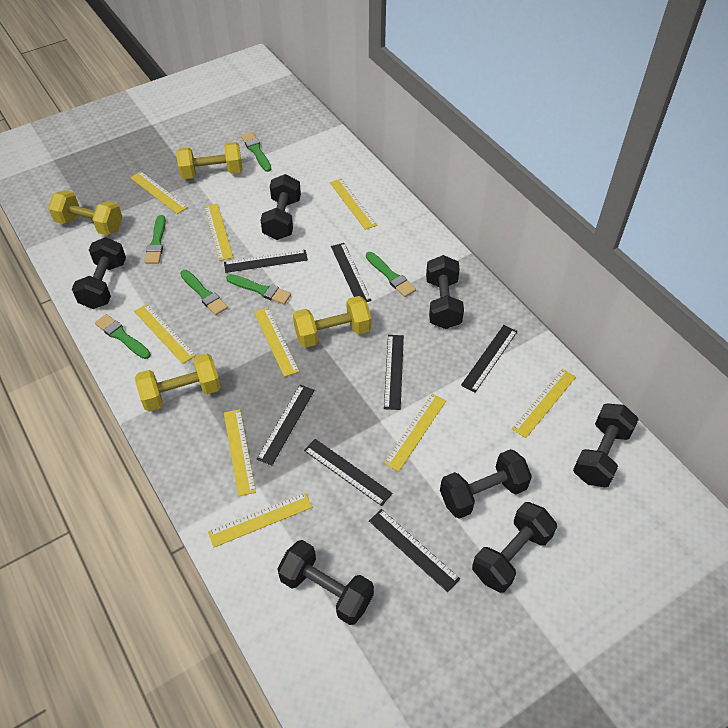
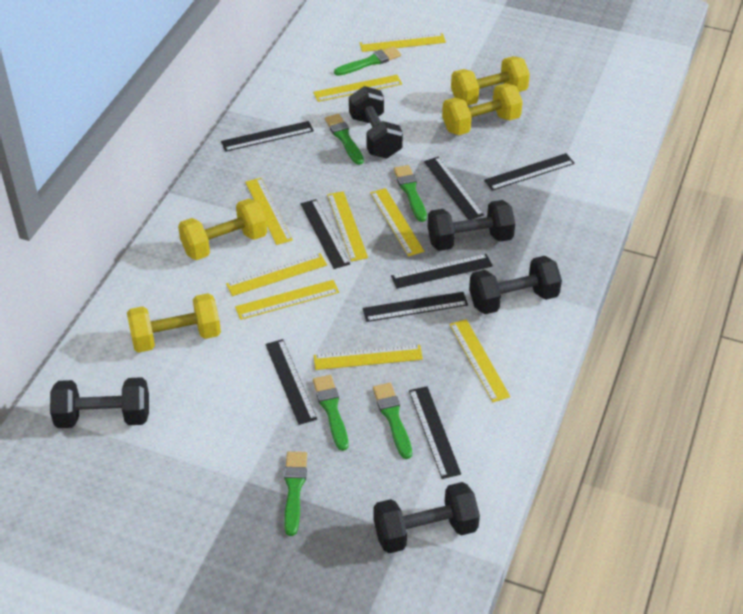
black dumbbell: [72,237,126,309] [261,174,301,240] [278,540,374,625] [426,255,464,329] [440,449,532,519] [472,502,557,593] [573,403,639,487] = 7 -> [50,377,149,428] [349,86,403,158] [373,482,480,553] [428,200,515,251] [469,256,562,314] = 5
black ruler: [224,250,308,273] [257,385,315,465] [304,439,393,506] [331,243,372,302] [369,509,460,592] [384,335,404,410] [461,325,517,392] = 7 -> [221,121,314,152] [265,339,317,425] [300,199,350,269] [363,292,468,322] [391,254,493,289] [409,386,461,479] [424,156,484,220] [484,153,575,191] = 8

